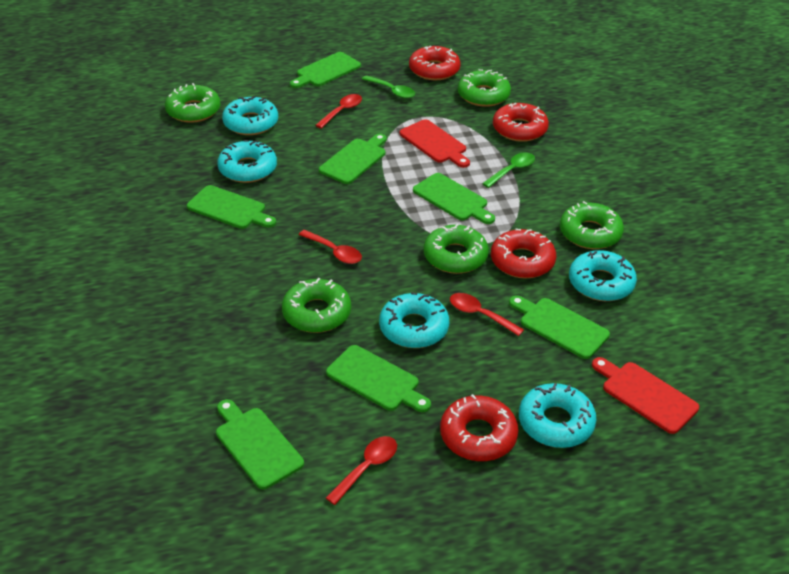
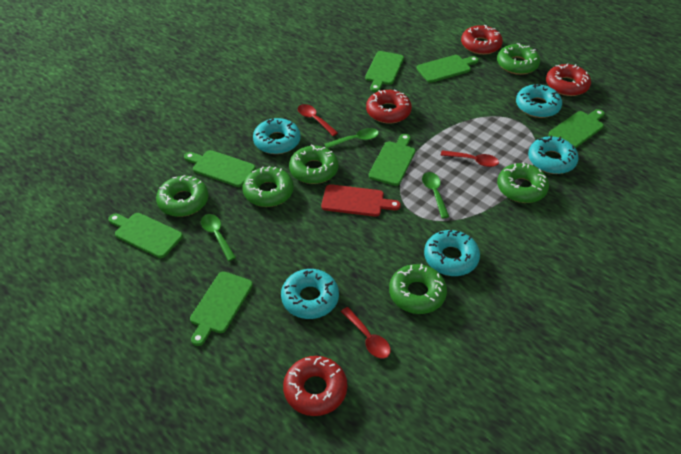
green donut: [165,83,220,123] [282,278,351,333] [424,224,489,274] [458,69,511,107] [560,201,624,249] = 5 -> [156,175,209,217] [243,166,294,207] [289,145,338,184] [389,264,447,314] [497,43,540,75] [497,162,549,203] = 6
green spoon: [362,75,415,98] [482,152,535,188] = 2 -> [201,214,236,261] [324,128,379,149] [422,172,449,218] = 3
red cutting board: [399,119,470,168] [592,357,699,434] = 2 -> [321,184,401,217] = 1
red spoon: [299,230,362,264] [315,94,362,129] [326,436,397,505] [450,293,524,336] = 4 -> [298,104,338,136] [341,307,391,358] [441,150,499,167] = 3

